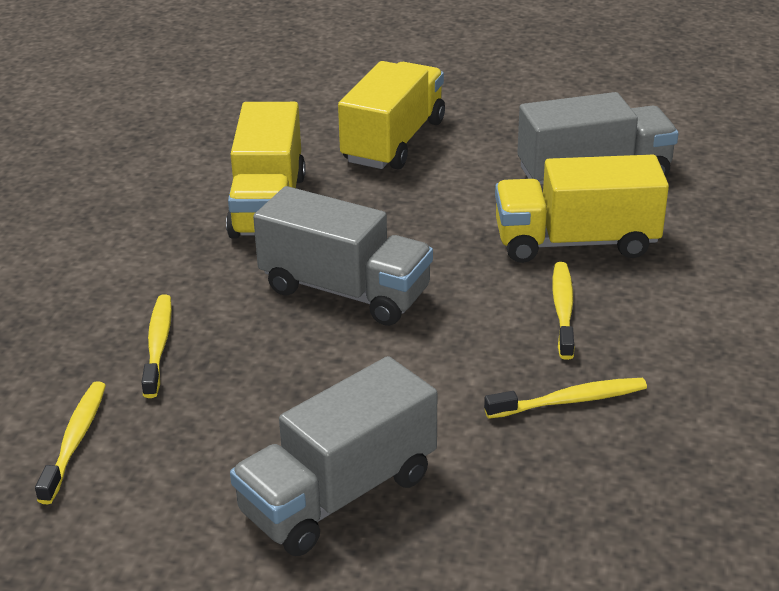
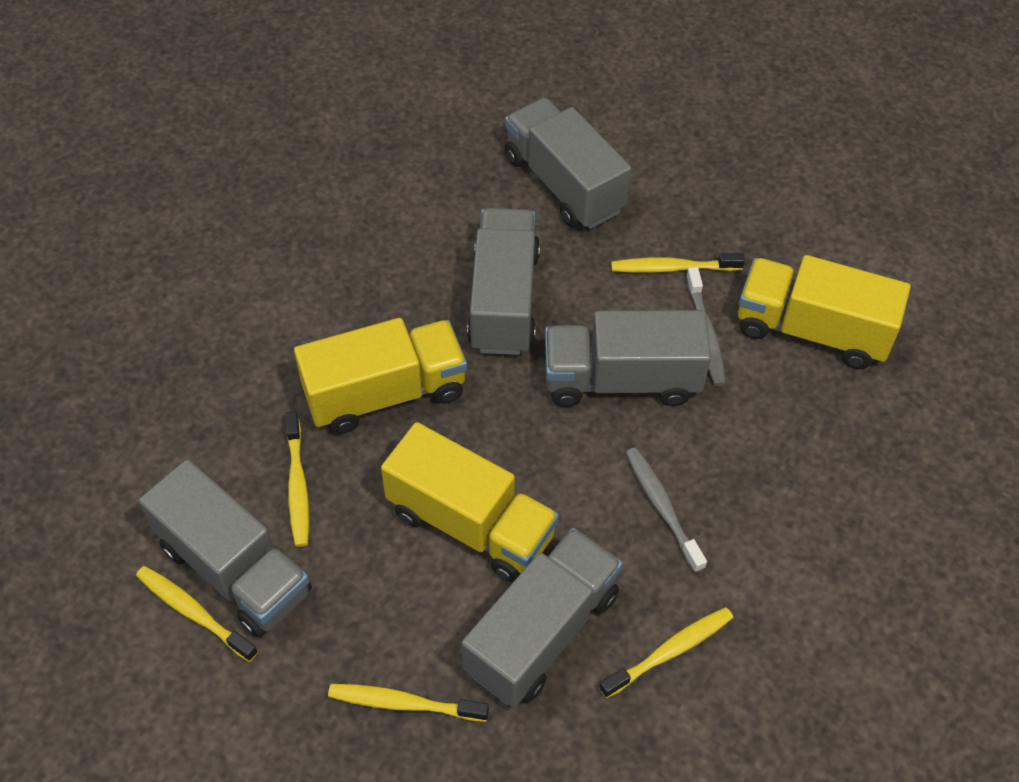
grey toothbrush: none = 0 -> [625,447,707,573] [686,267,726,386] = 2
grey truck: [230,356,437,556] [253,186,433,326] [517,92,679,185] = 3 -> [139,459,312,638] [461,528,622,708] [467,208,540,355] [505,98,632,229] [545,310,711,407] = 5
yellow toothbrush: [35,381,106,504] [141,294,172,398] [484,378,647,419] [552,262,575,360] = 4 -> [136,566,258,662] [285,411,309,547] [328,684,489,722] [599,607,733,698] [611,253,745,273] = 5

